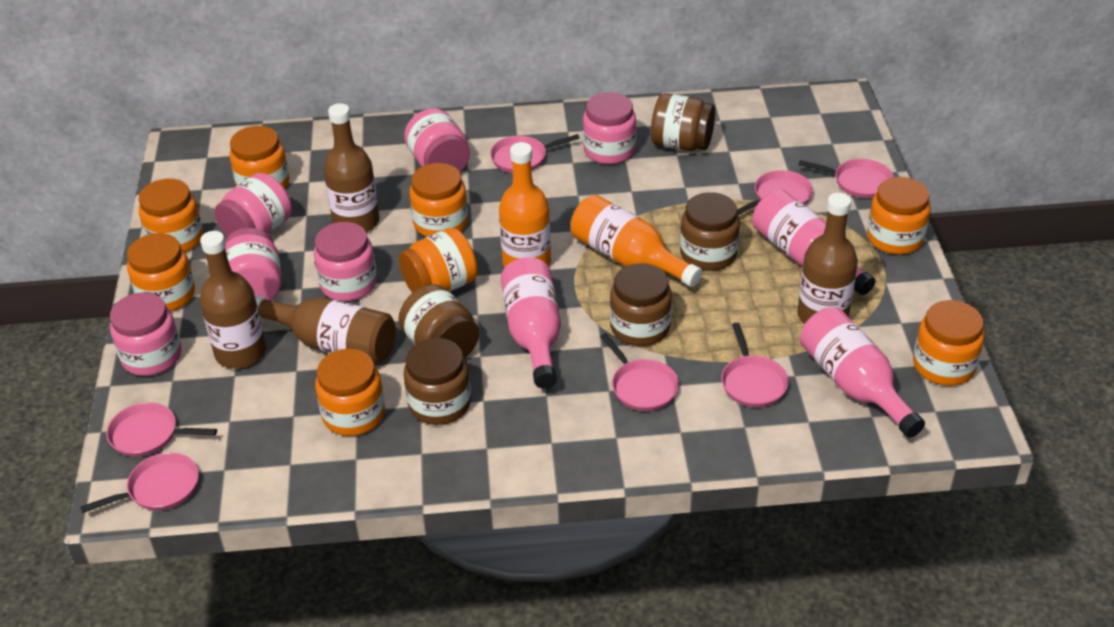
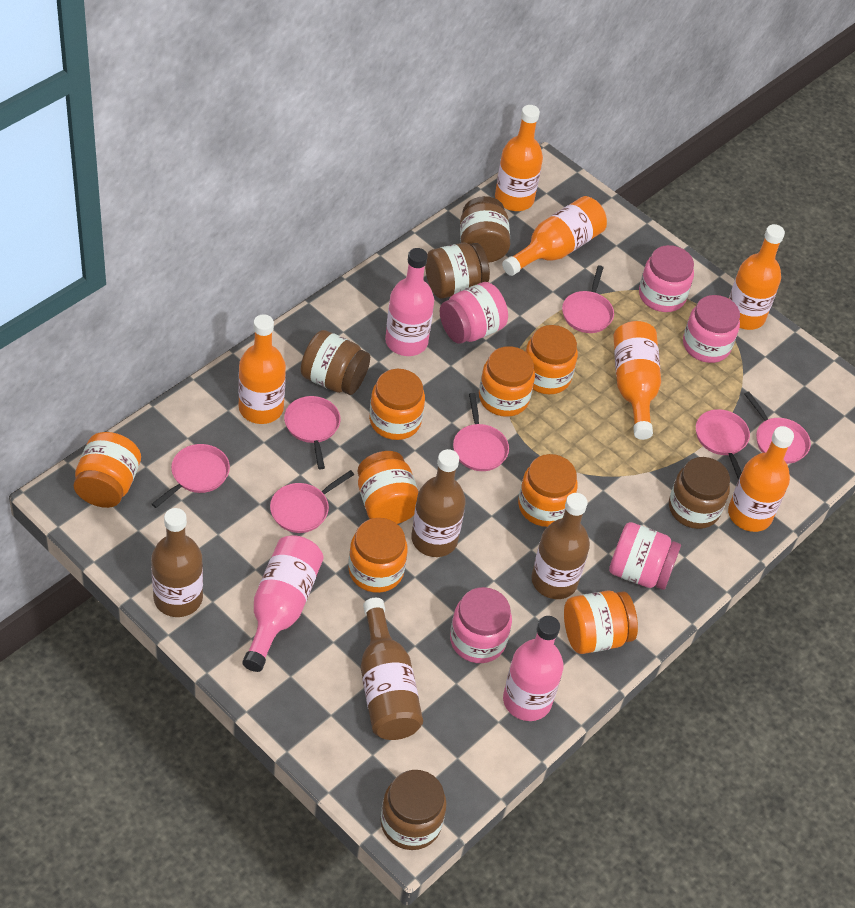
orange bottle: [499,142,551,267] [571,195,702,287] = 2 -> [238,314,286,424] [495,105,543,211] [502,196,607,276] [613,321,661,440] [728,426,794,532] [729,224,785,330] = 6
pink jar: [110,293,182,376] [214,173,292,237] [225,228,281,301] [314,222,377,301] [404,108,470,172] [583,92,636,164] = 6 -> [440,282,508,344] [450,587,512,663] [609,522,681,590] [639,245,694,312] [683,295,740,363] = 5

